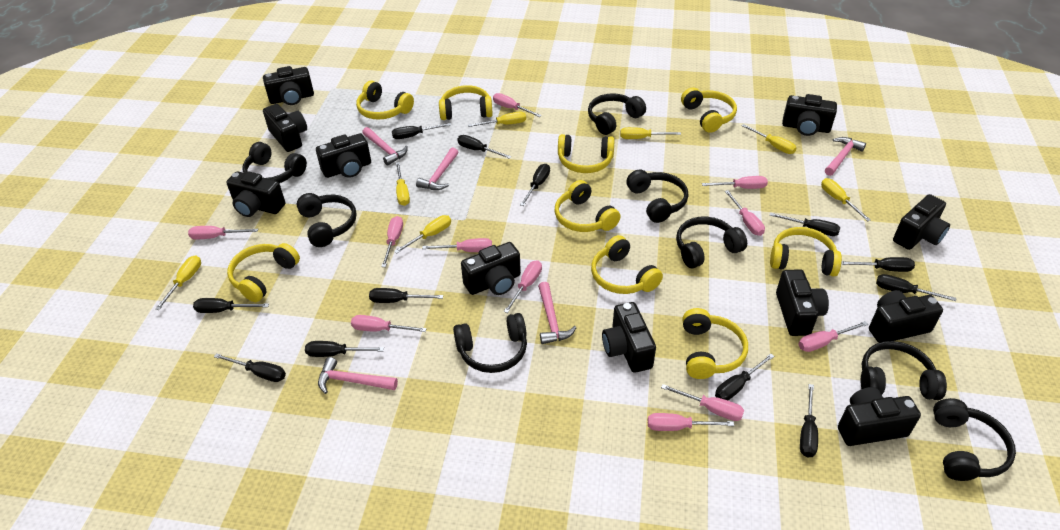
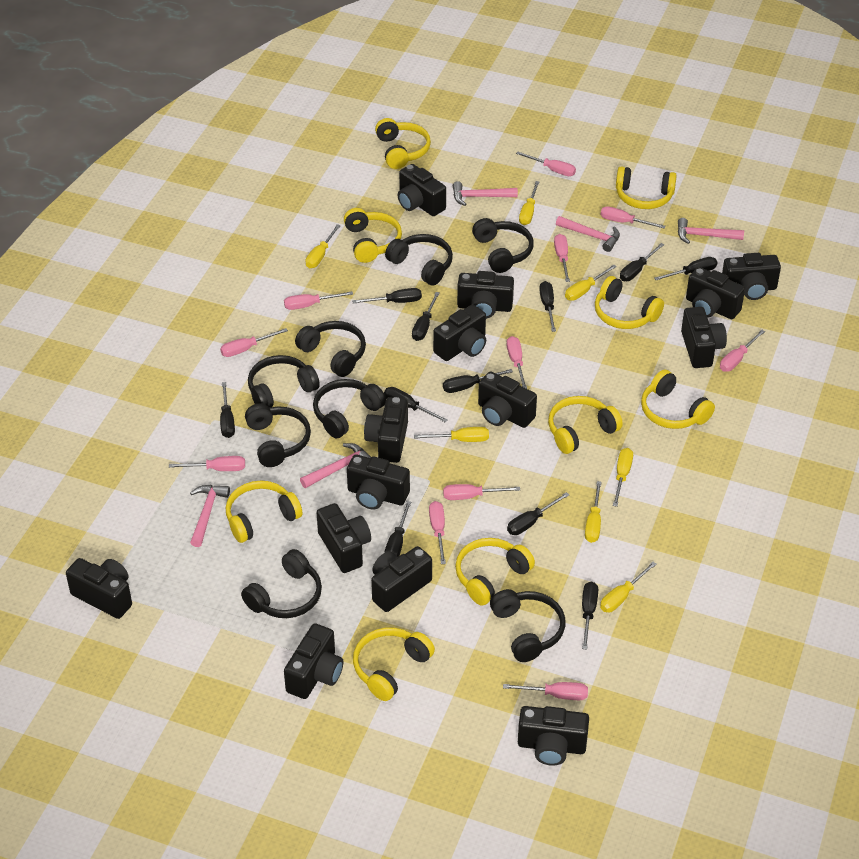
black camera: [226,171,285,217] [263,66,314,105] [263,104,307,152] [316,133,371,178] [461,242,521,295] [602,302,656,373] [776,269,829,336] [782,94,837,136] [838,387,921,446] [869,290,943,343] [893,194,950,250] = 11 -> [66,558,132,619] [284,623,343,699] [317,503,371,573] [347,454,410,509] [364,397,408,463] [371,546,432,612] [398,164,446,216] [433,304,486,361] [457,271,514,319] [478,371,537,428] [518,706,589,766] [681,307,727,368] [686,267,745,319] [722,253,781,300] = 14
black screwdriver: [193,298,269,313] [214,353,286,382] [305,341,384,357] [369,288,443,303] [392,123,451,139] [457,135,511,159] [520,164,550,206] [715,354,774,400] [770,213,840,236] [800,384,818,457] [841,257,915,272] [876,274,956,301] = 12 -> [220,382,235,438] [352,288,422,304] [384,387,448,423] [384,501,411,557] [412,292,440,341] [443,369,513,393] [507,492,569,535] [539,281,556,332] [582,582,598,650] [620,243,665,281] [654,257,717,280] = 11

